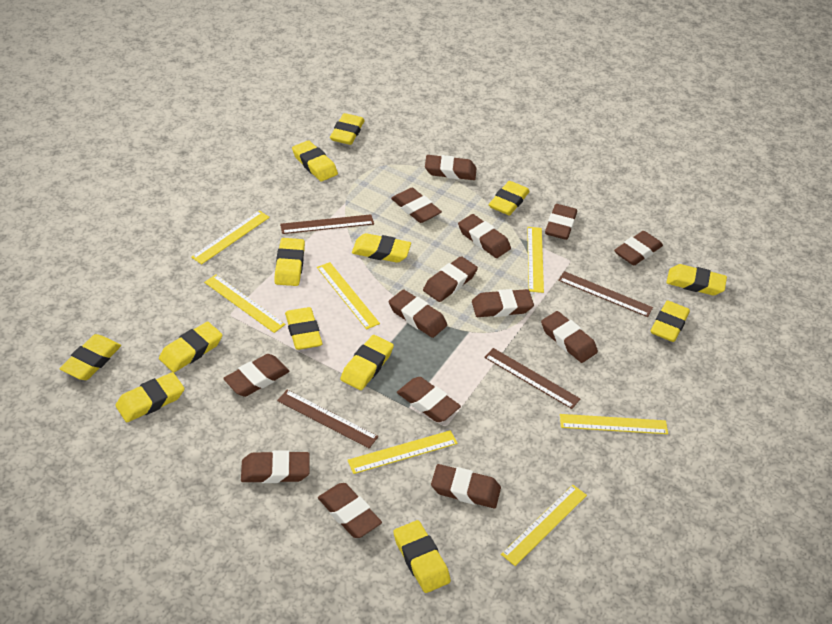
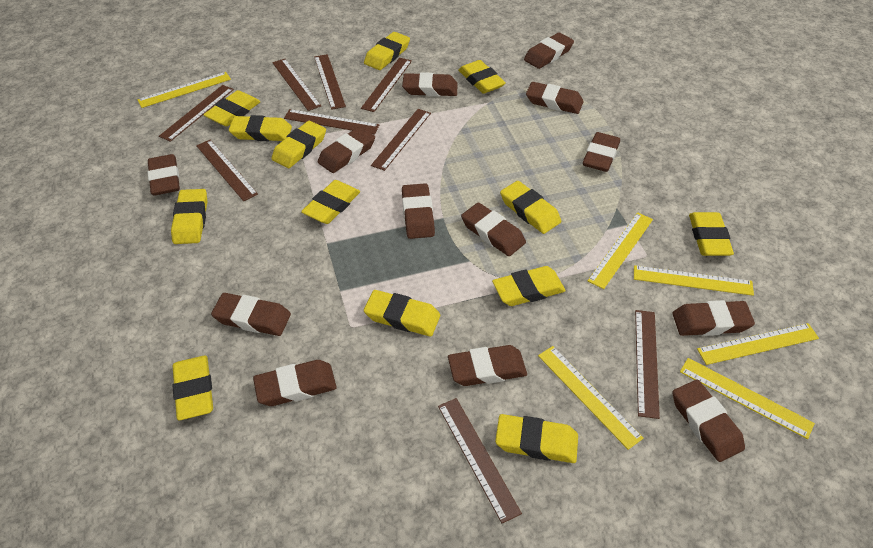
brown eraser: [223,354,289,397] [241,450,310,483] [318,483,382,538] [389,289,447,338] [391,188,442,223] [397,377,461,422] [423,256,478,302] [425,155,476,180] [431,464,501,508] [458,214,511,258] [472,289,534,317] [541,311,598,363] [545,204,577,240] [614,231,663,265] = 14 -> [147,154,180,195] [211,293,291,336] [253,360,337,406] [317,127,375,173] [402,72,458,97] [402,183,435,239] [448,345,527,386] [461,203,526,256] [524,32,574,69] [526,82,584,114] [583,132,620,172] [673,300,755,336] [673,380,745,462] = 13
brown ruler: [277,390,378,448] [280,214,374,234] [484,348,580,409] [558,271,653,317] = 4 -> [159,85,234,142] [196,140,258,201] [272,59,321,111] [284,109,379,135] [314,54,346,110] [361,58,412,112] [371,109,431,171] [438,398,522,523] [635,310,660,419] = 9
yellow ruler: [191,211,270,264] [204,274,286,333] [317,262,380,329] [347,430,457,474] [501,485,587,566] [527,227,544,293] [560,414,668,434] = 7 -> [137,72,231,108] [538,346,643,450] [587,212,653,289] [634,265,754,296] [680,358,815,439] [697,323,819,365] = 6

